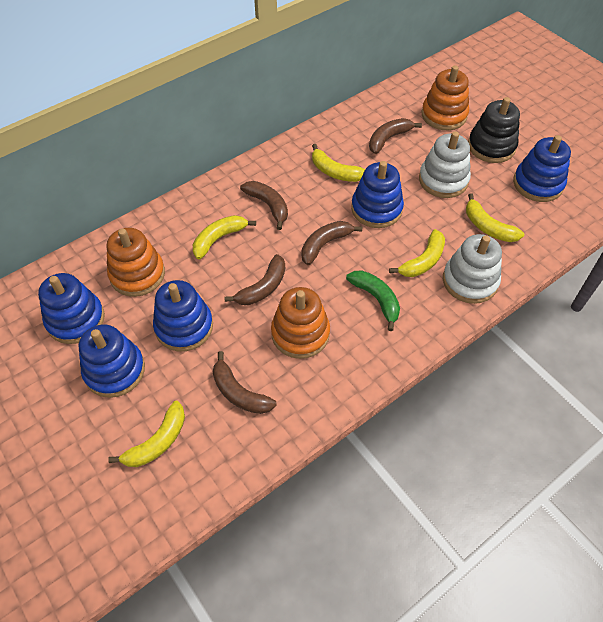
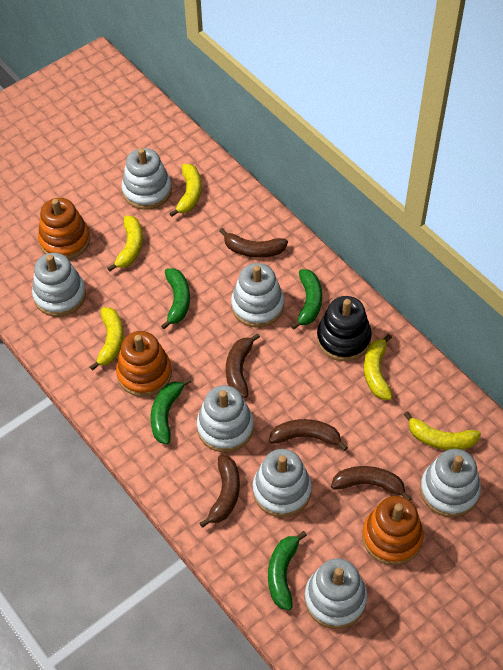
blue stacking toy: [38,273,105,344] [79,325,145,398] [153,280,213,351] [351,161,404,228] [513,135,571,202] = 5 -> none = 0
green banana: [346,270,400,331] = 1 -> [151,378,191,445] [161,268,190,329] [268,531,307,610] [291,269,322,330] = 4
white stacking toy: [419,131,471,198] [443,234,502,304] = 2 -> [32,253,86,317] [122,148,172,210] [197,385,254,452] [231,263,284,328] [253,449,312,517] [304,558,367,629] [420,449,481,517] = 7

